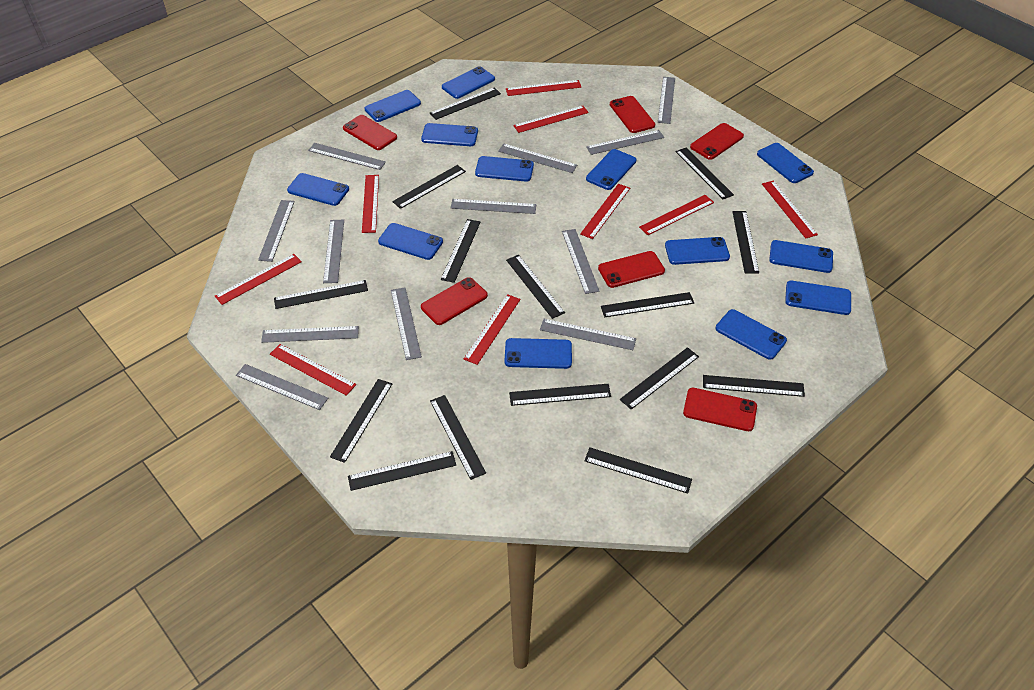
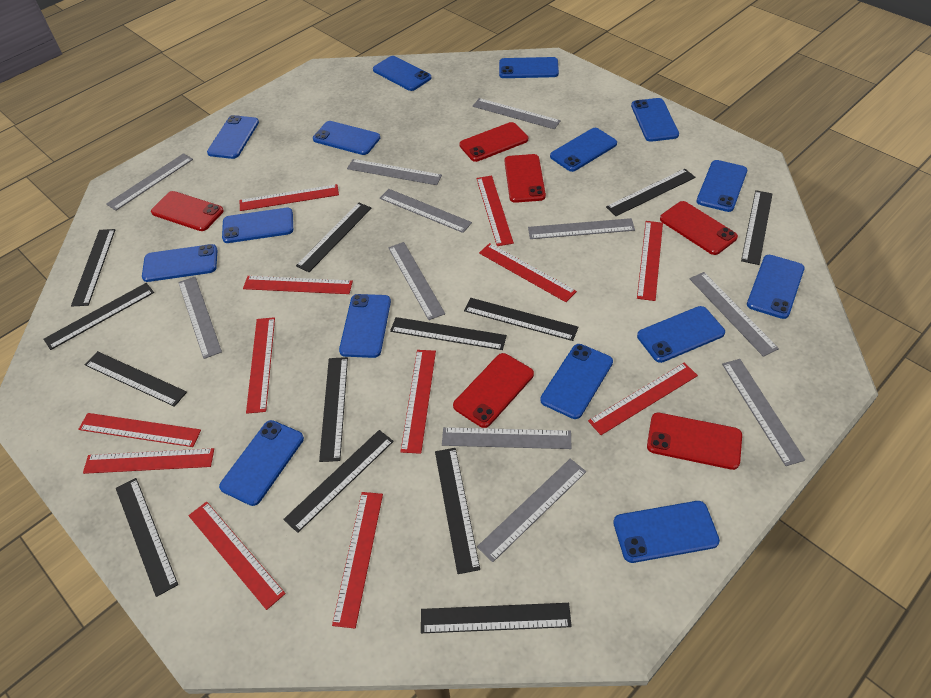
black ruler: [274,280,368,309] [330,379,392,463] [348,451,456,491] [392,165,466,209] [430,87,501,120] [430,395,486,480] [441,219,480,283] [506,255,565,319] [509,384,611,406] [584,448,692,494] [601,292,694,317] [620,347,699,409] [676,148,734,199] [703,375,805,397] [732,211,759,273] = 15 -> [44,283,154,350] [71,229,115,306] [85,351,187,407] [116,478,178,597] [283,430,394,533] [296,202,372,272] [319,357,348,462] [390,317,507,350] [421,603,572,633] [435,448,480,574] [464,298,578,341] [606,169,695,216] [741,190,772,265] = 13
blue phone: [287,173,349,206] [365,90,421,122] [378,223,443,260] [421,123,478,146] [442,66,495,99] [475,156,534,182] [505,338,572,369] [586,149,636,190] [665,237,730,265] [716,309,787,360] [757,143,814,183] [769,240,833,273] [785,280,851,315] = 13 -> [142,244,217,282] [207,115,259,159] [219,420,304,506] [222,208,293,243] [313,121,380,155] [339,294,391,358] [373,56,431,91] [499,57,559,78] [540,344,613,419] [550,128,617,172] [613,501,720,563] [631,98,679,142] [637,306,725,363] [697,160,747,212] [747,255,804,319] = 15
grey ruler: [236,364,328,410] [258,200,295,262] [261,326,359,343] [308,143,386,170] [323,220,344,283] [391,287,422,360] [451,199,536,214] [498,144,577,173] [540,319,636,350] [562,229,600,294] [586,130,664,155] [658,77,675,124] = 12 -> [106,153,193,211] [178,277,222,359] [347,159,442,185] [380,189,472,233] [388,242,445,320] [442,427,572,449] [473,98,561,129] [477,459,586,562] [528,218,635,239] [689,272,779,357] [722,359,805,466] = 11
red ruler: [215,254,302,305] [270,344,356,396] [362,175,379,233] [464,294,520,365] [506,80,581,96] [513,106,589,133] [580,184,630,239] [639,195,714,235] [762,180,818,238] = 9 -> [78,413,201,447] [83,448,214,474] [188,501,286,610] [240,184,339,211] [243,276,353,294] [246,317,275,414] [332,492,383,628] [401,350,436,454] [476,176,514,246] [479,243,577,302] [588,363,698,435] [637,221,663,301] = 12

